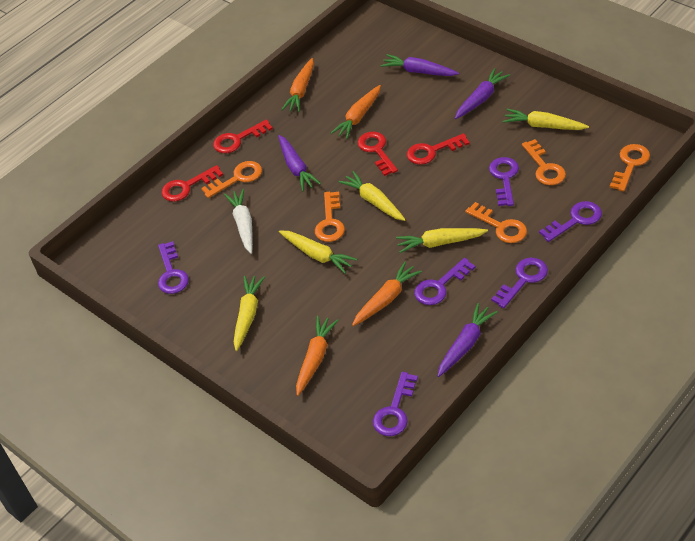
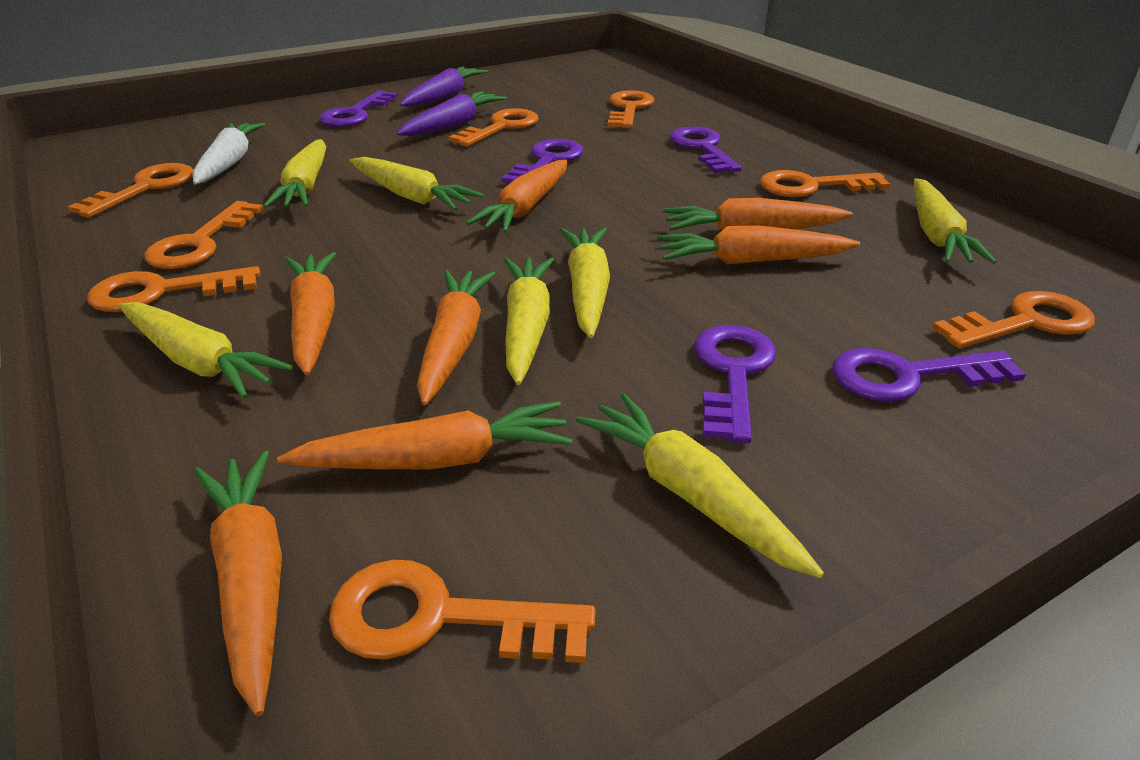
orange carrot: [281,58,314,112] [296,316,339,396] [331,85,381,139] [352,262,422,326] = 4 -> [194,450,282,716] [277,401,573,469] [285,252,336,375] [417,270,495,406] [466,160,567,232] [657,226,860,264] [663,198,852,231] = 7
orange key: [201,161,262,198] [315,192,345,242] [465,202,527,243] [522,139,566,185] [610,144,650,192] = 5 -> [67,163,193,218] [87,266,260,312] [144,201,264,269] [329,560,596,663] [448,108,539,147] [608,90,654,128] [760,170,890,197] [932,291,1095,349] = 8
purple carrot: [278,135,321,191] [380,54,459,76] [437,303,498,377] [455,68,510,119] = 4 -> [397,91,507,136] [400,67,488,107] = 2
purple key: [158,241,189,294] [373,372,418,436] [414,258,475,305] [489,157,519,206] [491,258,548,308] [539,201,602,242] = 6 -> [319,90,398,127] [502,139,583,184] [670,126,742,173] [695,325,777,443] [832,348,1026,402] = 5
red key: [162,165,223,201] [213,119,273,153] [358,132,398,176] [407,133,470,165] = 4 -> none = 0
yellow carrot: [234,276,265,351] [279,230,357,274] [338,171,406,221] [396,228,488,253] [503,109,589,130] = 5 -> [118,302,293,399] [264,139,326,208] [349,157,484,211] [504,258,554,385] [560,228,610,338] [576,394,824,578] [914,178,996,264] = 7

